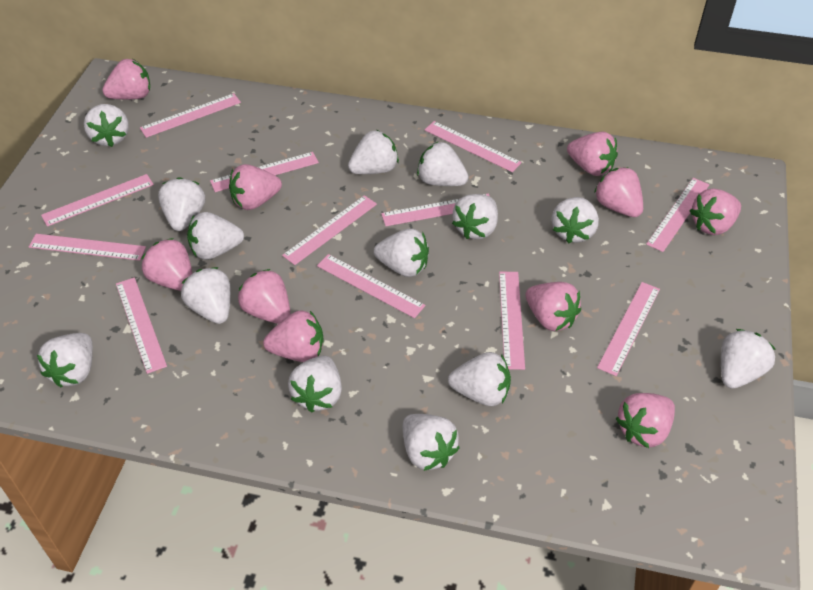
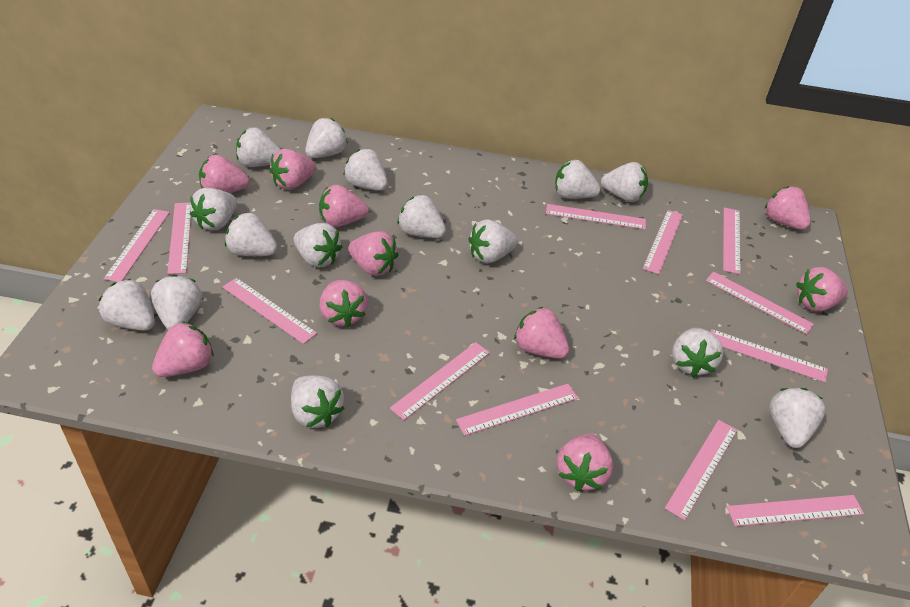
white strawberry: [37,333,93,388] [84,104,129,147] [158,177,205,231] [181,267,231,324] [187,212,244,260] [288,356,342,413] [348,130,399,174] [374,229,429,277] [403,414,460,471] [417,141,468,186] [448,352,511,406] [452,194,498,239] [551,197,599,243] [721,329,776,389] = 14 -> [98,279,155,331] [151,275,202,330] [190,188,237,231] [225,212,277,256] [236,127,281,167] [291,375,345,428] [293,223,342,267] [305,118,348,158] [344,149,388,191] [397,195,446,238] [469,219,518,263] [555,160,601,199] [601,162,648,202] [672,328,723,377] [769,388,825,448] = 15

